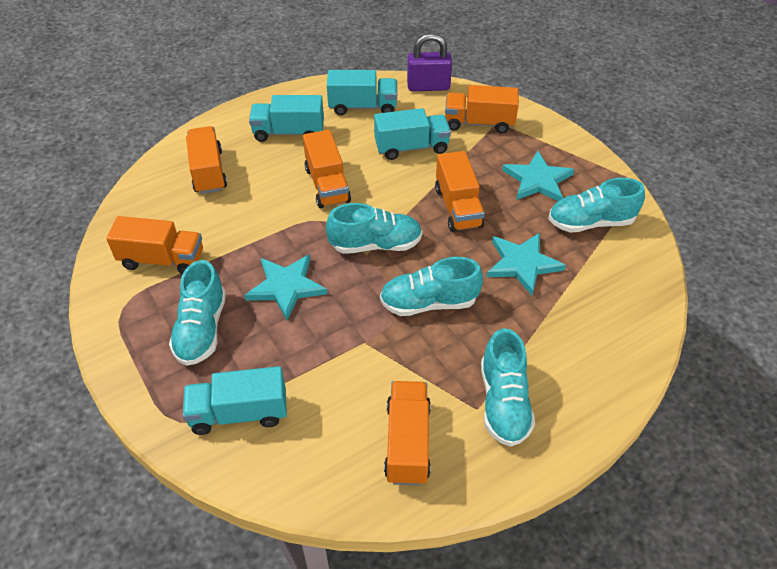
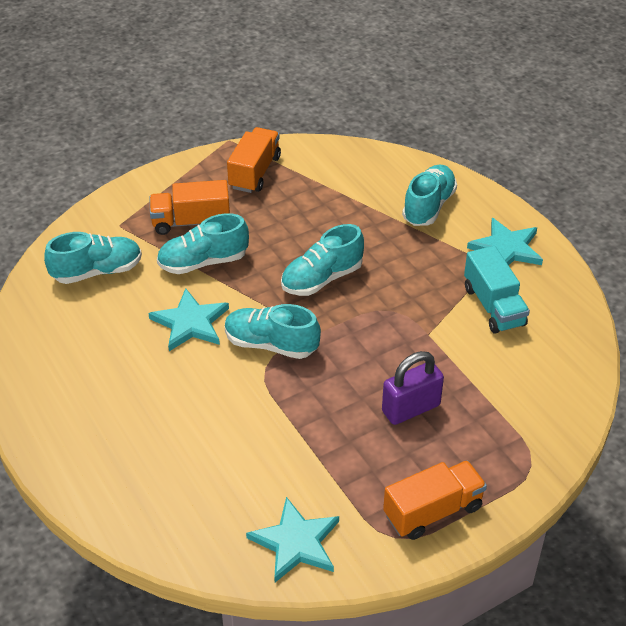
orange truck: [106,216,203,274] [186,126,227,194] [303,130,351,208] [384,381,431,485] [435,151,485,232] [445,85,519,133] = 6 -> [150,180,230,235] [227,127,281,193] [383,460,487,540] = 3
turquoise truck: [183,366,287,435] [249,95,324,142] [327,70,397,115] [374,108,451,160] = 4 -> [464,246,530,334] = 1

